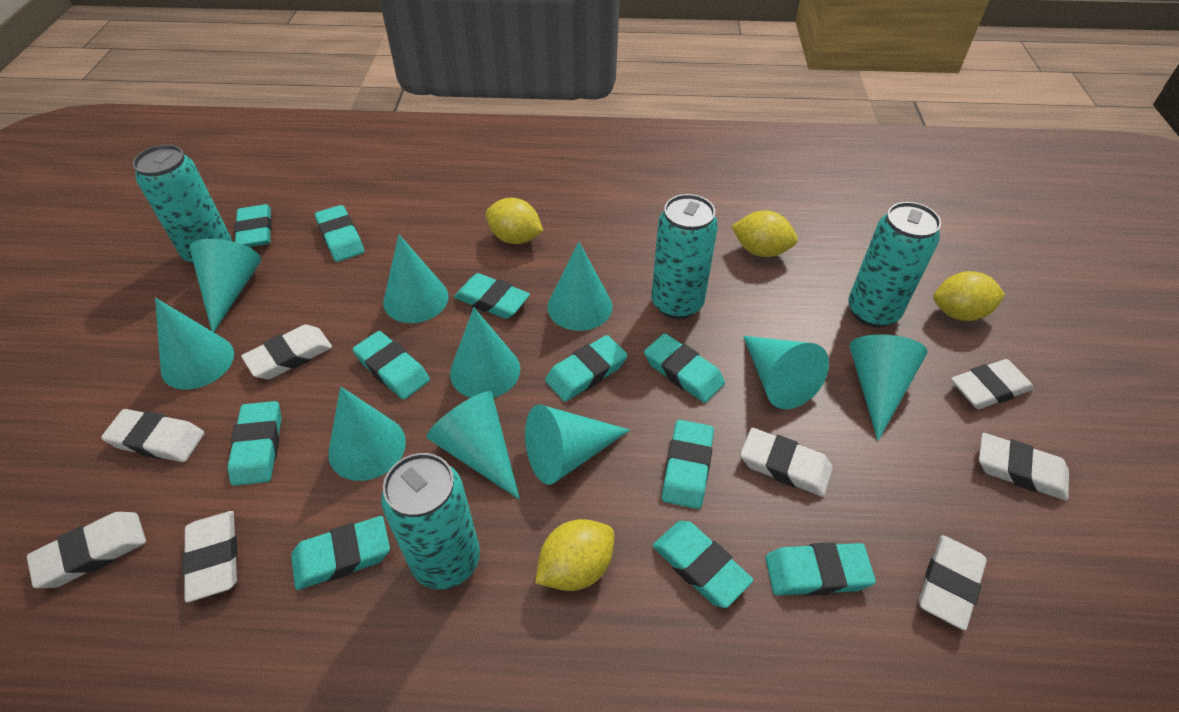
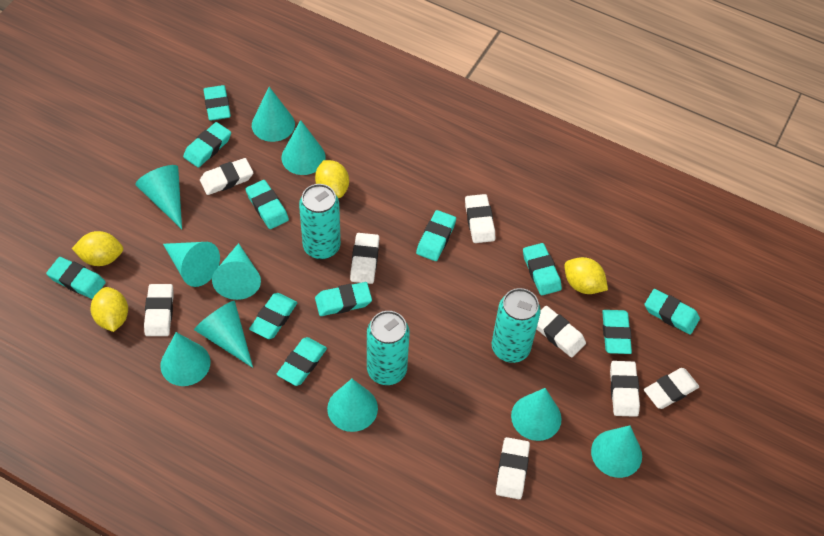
turquoise can: [133,145,232,264] [381,453,480,589] [651,194,718,319] [848,202,941,327] = 4 -> [299,184,341,259] [367,311,410,385] [492,288,541,363] = 3

